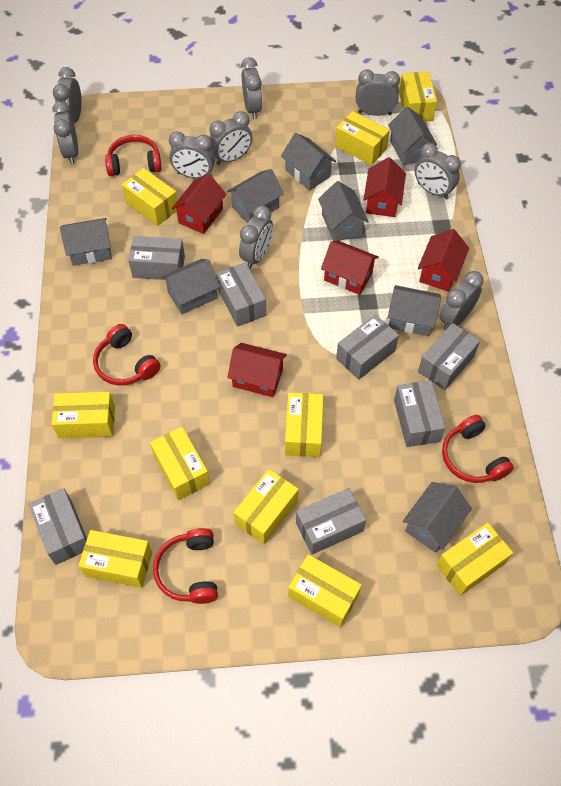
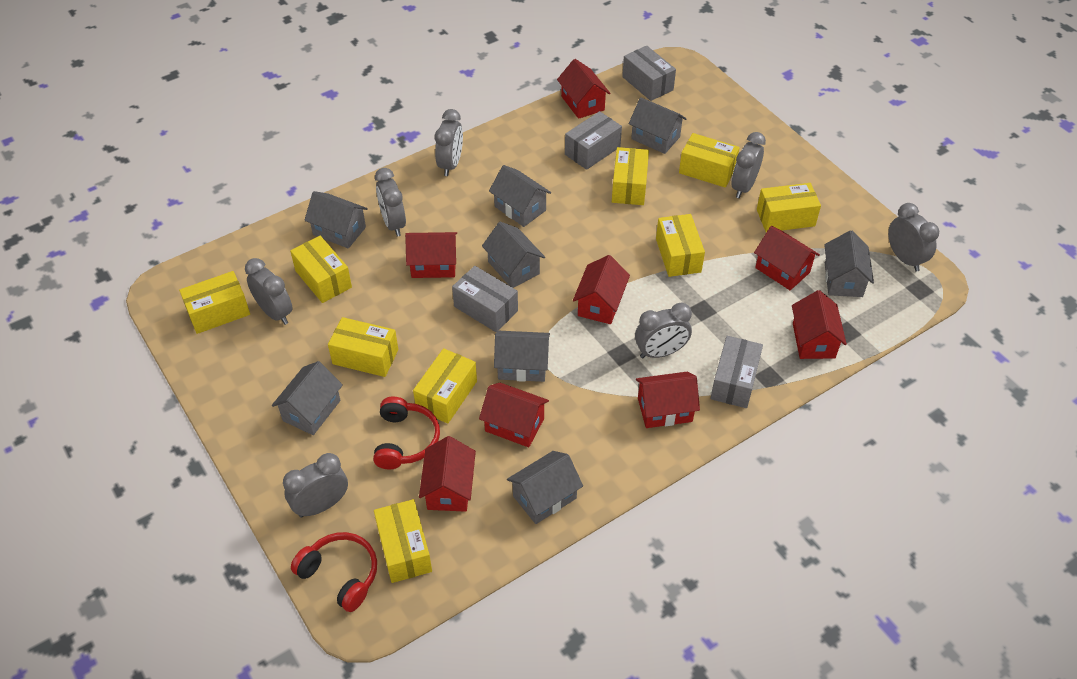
grey box: [29,488,87,565] [128,236,185,280] [216,262,266,327] [296,488,366,554] [336,314,399,380] [394,380,445,447] [418,323,480,390] = 7 -> [452,266,518,332] [565,111,622,170] [622,46,676,101] [710,336,763,408] = 4
grey clock: [52,101,78,164] [53,67,82,123] [169,131,215,178] [210,111,253,165] [239,206,273,269] [241,57,262,119] [356,69,400,116] [415,143,461,199] [439,271,484,330] = 9 -> [245,258,292,325] [283,453,348,518] [375,168,406,237] [435,109,463,176] [635,303,692,358] [732,132,766,198] [888,203,939,271] = 7
red headphones: [93,324,160,386] [105,135,161,176] [153,528,218,604] [442,415,514,483] = 4 -> [291,532,377,612] [373,396,440,469] = 2
red house: [171,174,227,234] [227,343,287,397] [321,241,379,295] [363,157,406,217] [418,229,469,291] = 5 -> [405,232,457,278] [419,436,476,512] [479,383,549,447] [557,59,611,119] [573,255,630,324] [636,371,700,428] [754,226,820,290] [792,290,847,359] = 8
yellow box: [51,392,115,439] [78,530,152,588] [122,168,177,226] [150,427,210,500] [234,469,299,545] [285,392,323,457] [288,554,362,627] [335,111,390,165] [399,72,437,121] [436,523,513,596] = 10 -> [179,271,250,334] [290,236,352,303] [328,317,398,377] [374,499,432,583] [413,348,477,424] [612,147,649,205] [656,214,705,277] [679,133,740,188] [757,183,821,232] = 9

